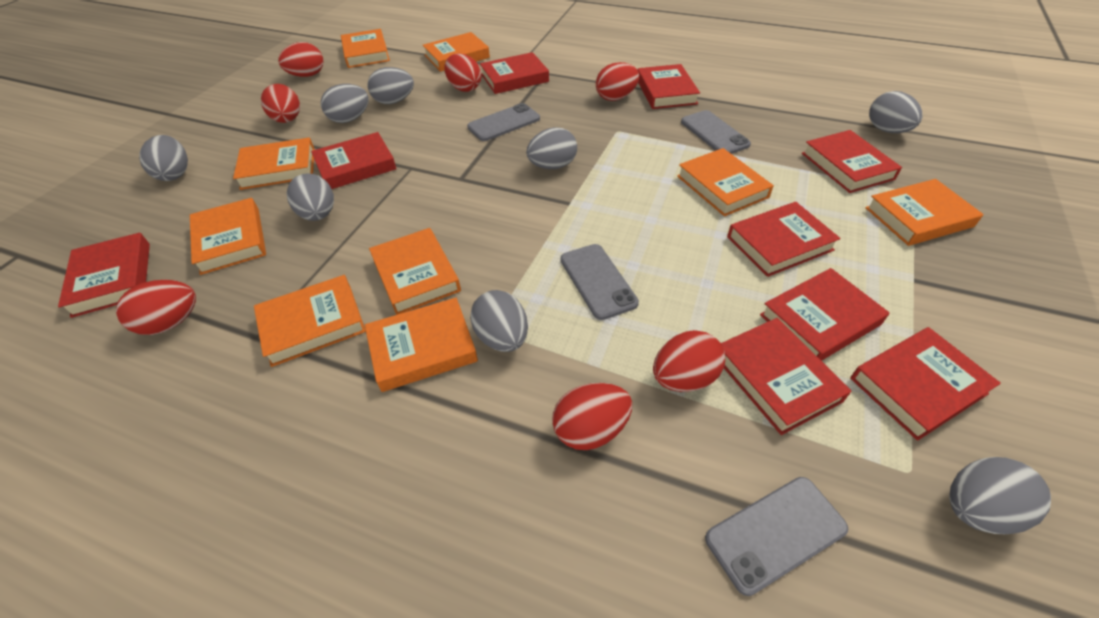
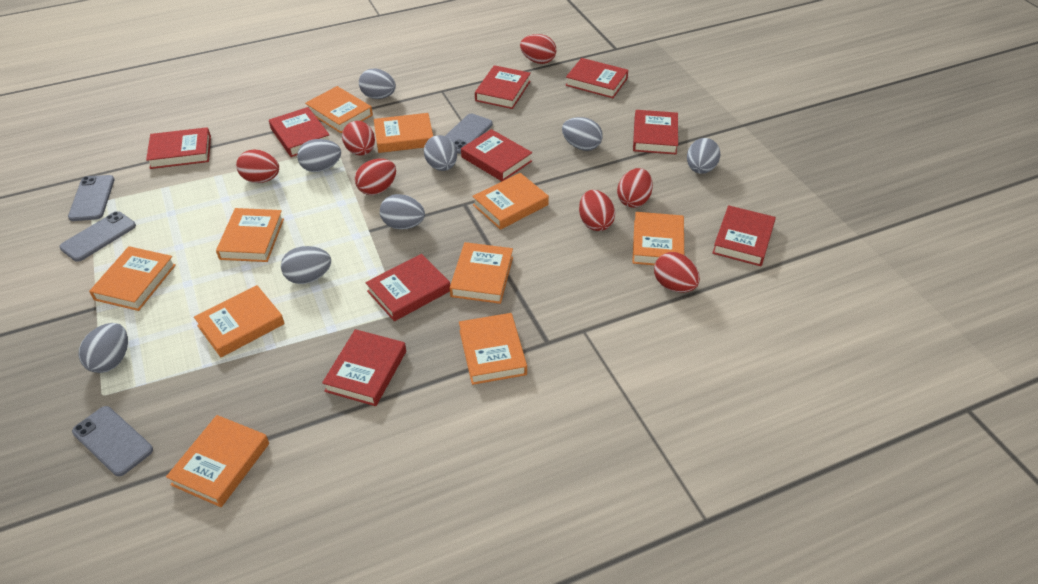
orange book: [190,198,266,275] [233,137,315,190] [254,275,366,367] [341,29,390,68] [365,298,478,392] [369,228,461,315] [423,32,490,72] [677,148,774,216] [865,179,984,246] = 9 -> [89,246,176,311] [166,415,269,507] [194,285,285,357] [216,208,284,262] [305,86,373,133] [374,113,433,153] [450,242,513,304] [459,313,527,385] [472,173,549,230] [632,212,684,265] = 10

